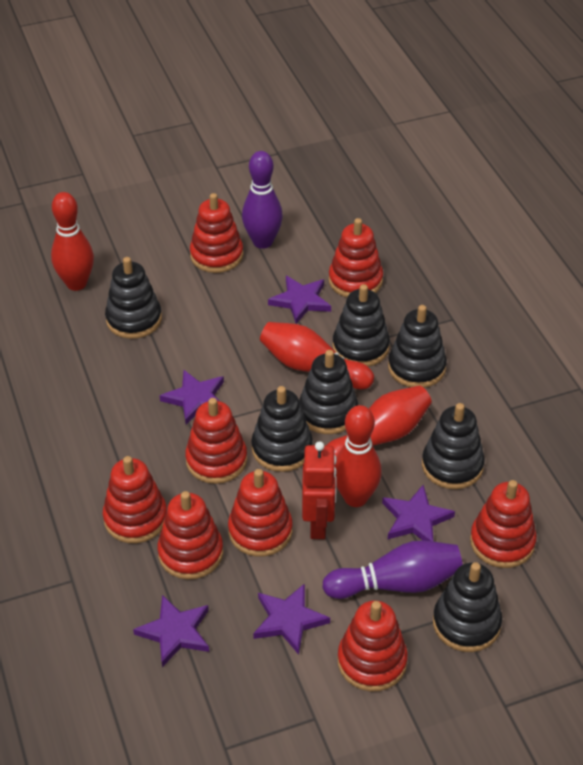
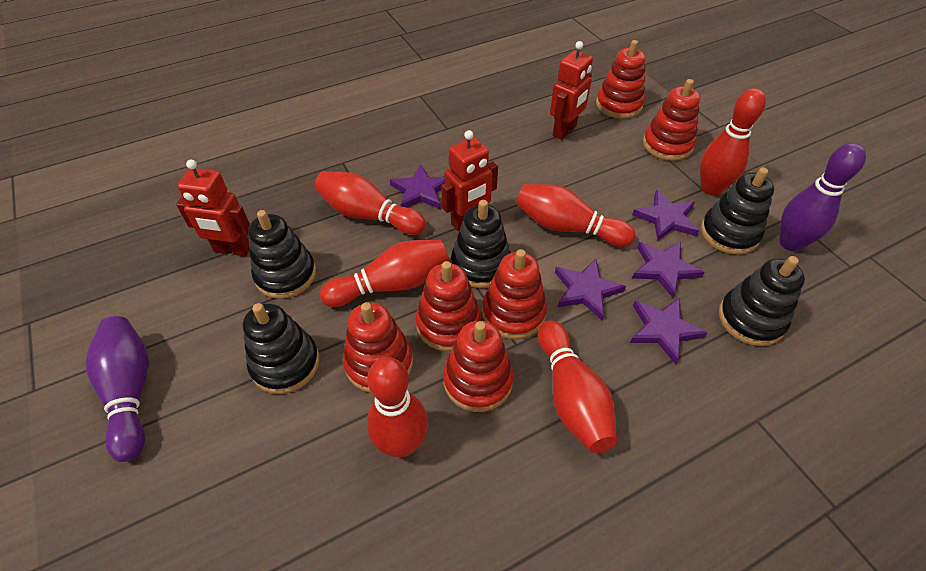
black stacking toy: [105,257,162,339] [251,386,313,472] [299,350,358,434] [332,284,390,367] [388,305,447,388] [422,403,485,489] [433,562,502,652] = 7 -> [243,303,319,394] [248,210,316,299] [451,200,511,288] [701,167,774,255] [719,256,805,346] = 5
red bowling pin: [51,192,94,291] [260,322,374,389] [326,386,432,457] [335,405,382,507] = 4 -> [314,171,426,235] [320,240,449,307] [367,357,428,457] [516,184,635,247] [538,320,617,453] [700,88,766,196] = 6
red robot: [302,441,337,539] = 1 -> [176,159,250,256] [441,130,498,231] [550,41,593,140] = 3
red stacking toy: [103,456,167,543] [157,491,223,580] [185,398,247,484] [190,193,243,273] [228,469,292,557] [329,218,383,297] [337,600,408,692] [470,480,537,568] = 8 -> [343,302,413,393] [416,261,481,351] [443,321,514,412] [482,249,547,339] [596,40,645,119] [643,79,700,161] = 6

